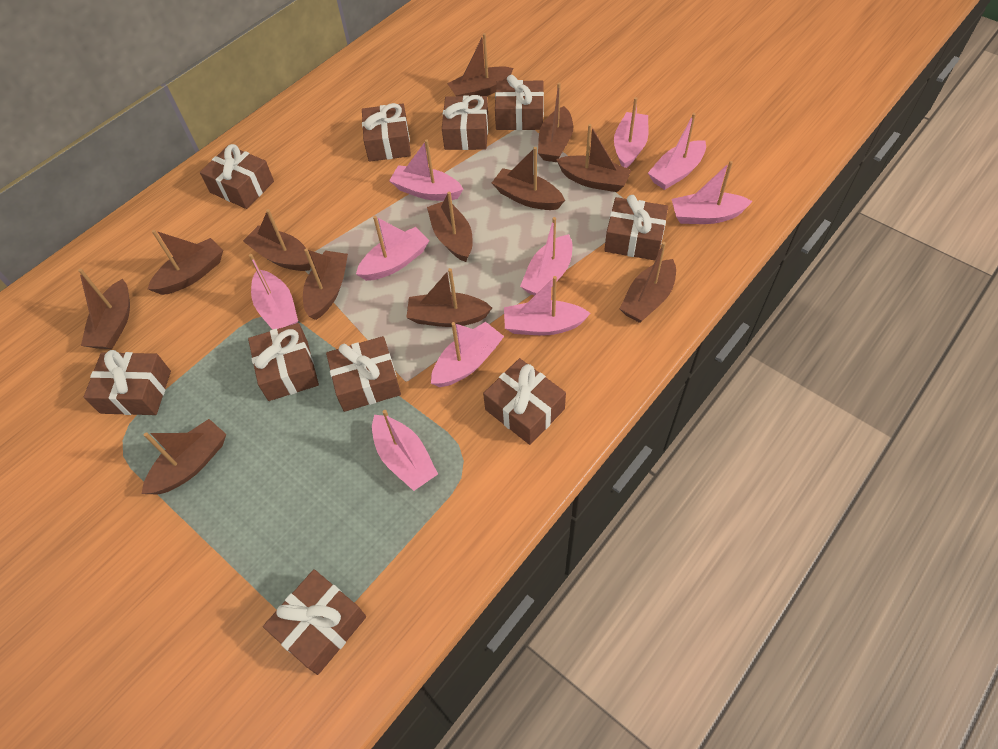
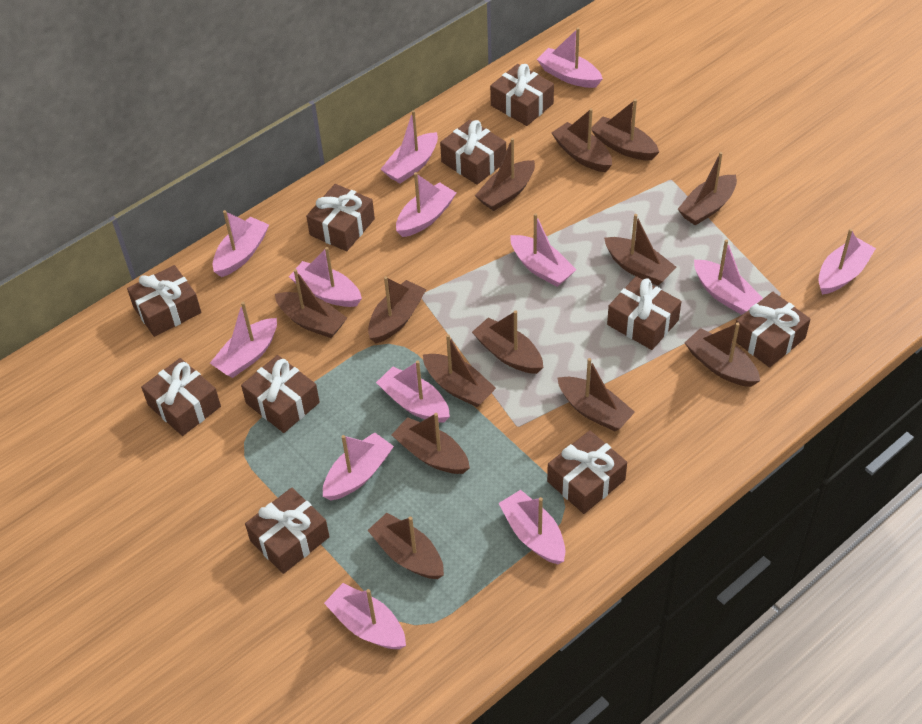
brown boat: [78,269,130,349] [142,419,226,495] [148,230,223,295] [243,209,311,271] [303,248,348,320] [406,268,492,327] [427,192,472,262] [447,33,513,96] [492,147,565,210] [538,83,573,162] [556,124,632,192] [620,242,676,323] = 12 -> [275,269,347,338] [367,513,444,579] [368,276,426,343] [392,413,470,474] [423,334,496,407] [472,310,543,374] [475,138,535,211] [551,109,612,172] [558,358,635,431] [591,99,659,160] [604,214,676,286] [678,152,737,225] [685,323,760,387] = 13
pink boat: [249,254,298,330] [356,216,430,281] [372,410,438,491] [389,140,463,201] [431,322,504,387] [504,276,591,335] [520,217,573,296] [614,97,649,168] [648,113,706,190] [672,161,753,224] = 10 -> [210,302,277,378] [213,210,269,277] [289,247,362,307] [323,432,394,500] [324,583,406,649] [376,360,450,423] [381,110,438,184] [396,172,456,237] [498,490,566,564] [510,213,576,287] [537,28,603,88] [694,239,763,315] [818,229,876,295] = 13

